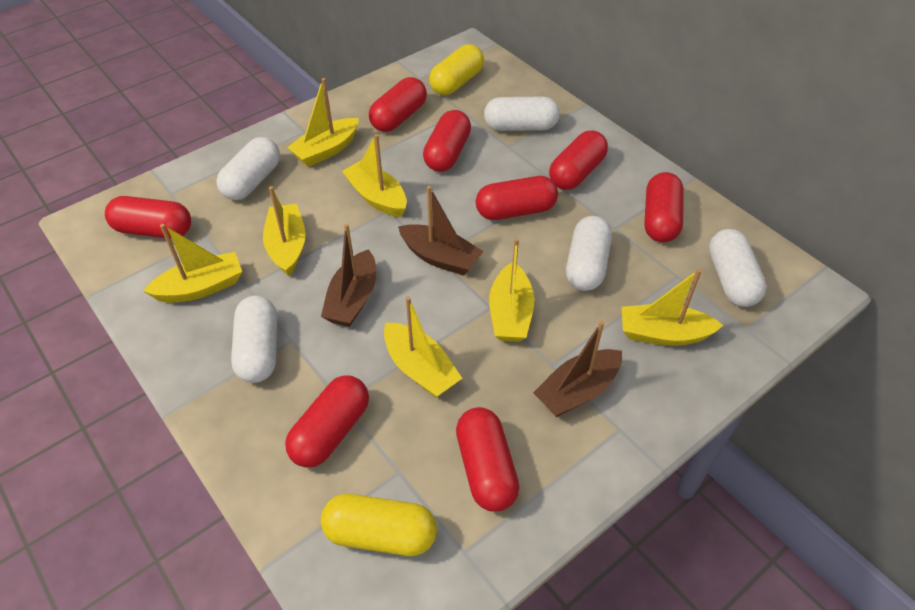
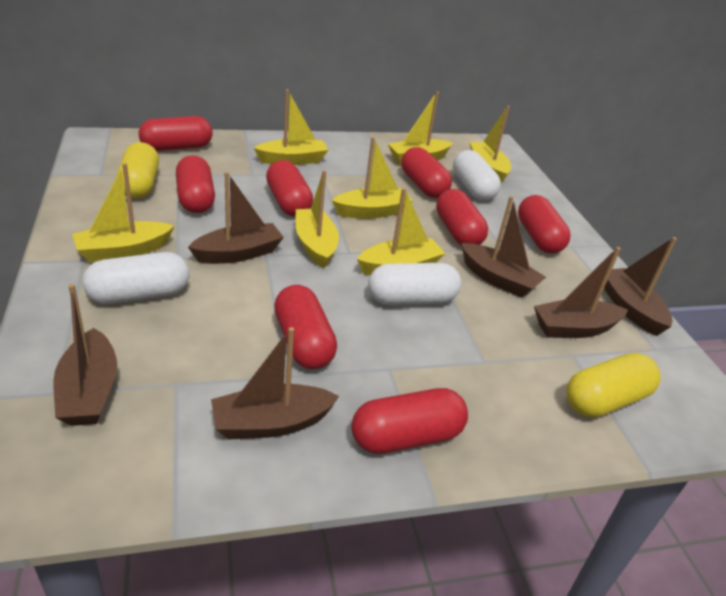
brown boat: [321,224,376,327] [398,186,484,276] [533,321,622,417] = 3 -> [53,284,117,426] [188,172,284,264] [211,327,339,439] [461,196,546,298] [534,247,628,338] [604,237,677,336] = 6
white capsule: [216,137,280,200] [231,296,277,383] [484,96,560,131] [566,216,612,291] [709,229,767,307] = 5 -> [83,252,189,304] [368,263,461,305] [453,150,501,201] = 3

